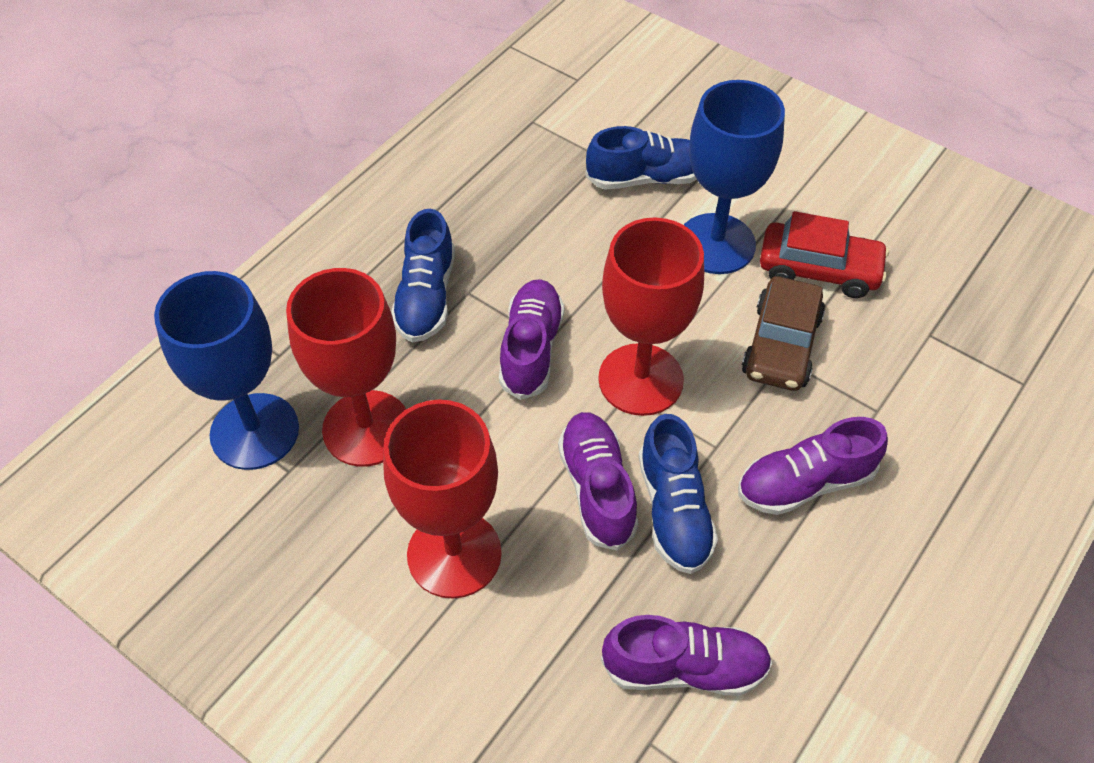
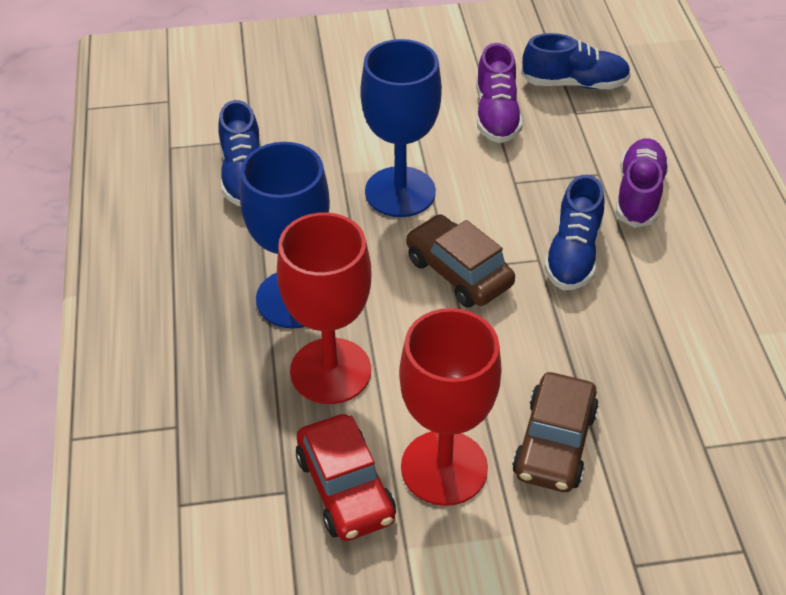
brown car: [742,276,825,391] = 1 -> [406,214,515,308] [512,372,599,492] = 2
purple shoe: [499,279,564,400] [558,412,639,551] [601,615,773,696] [738,417,888,515] = 4 -> [476,43,523,143] [615,138,669,228] = 2
red goblet: [286,268,406,467] [383,400,502,599] [598,218,704,416] = 3 -> [277,213,371,404] [399,308,502,506] = 2

